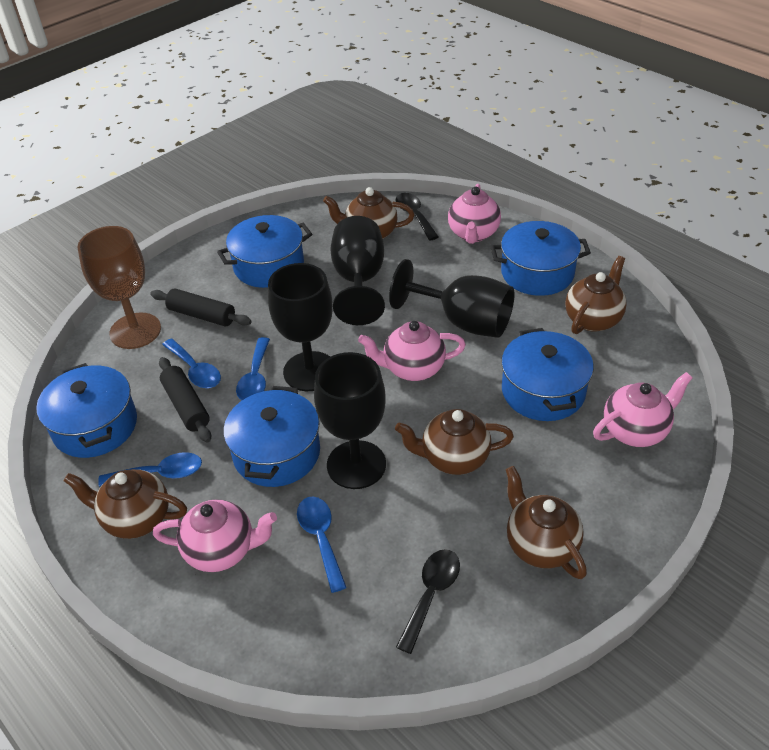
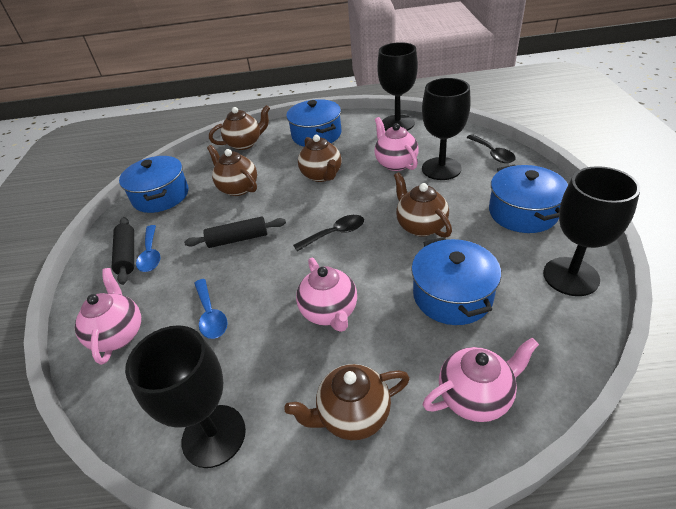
blue pot: [36,363,137,458] [217,215,312,288] [223,386,320,487] [490,221,591,296] [501,328,594,421] = 5 -> [119,156,188,213] [286,99,341,147] [411,237,501,325] [489,164,568,233] = 4
blue spoon: [98,452,202,487] [162,338,221,388] [236,337,270,400] [297,497,347,593] = 4 -> [136,225,161,272] [194,279,228,339] = 2
brown goblet: [77,226,161,349] = 1 -> none = 0

